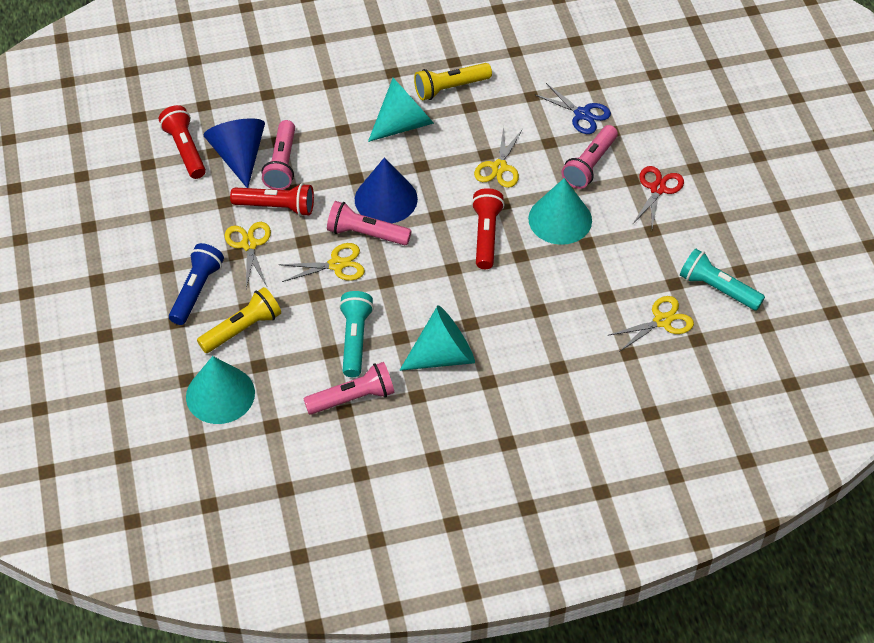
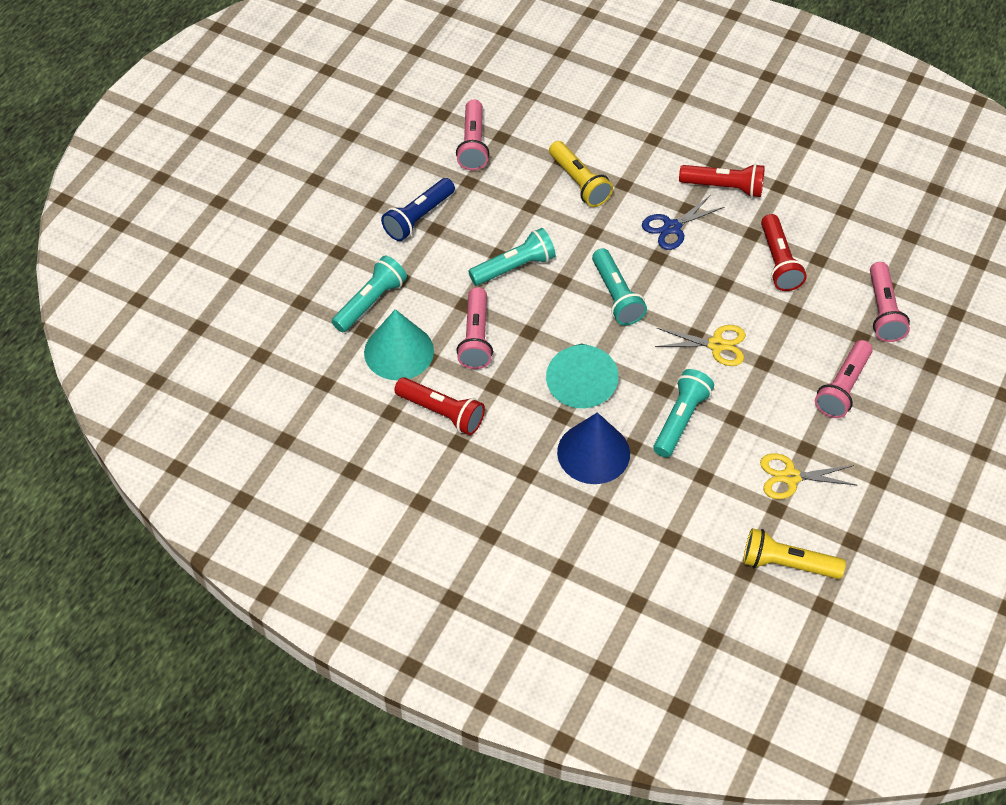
blue cone: [204,118,265,188] [355,157,418,223] = 2 -> [557,412,630,484] = 1
red scissors: [632,166,684,228] = 1 -> none = 0
turquoise cone: [186,356,255,424] [368,78,434,142] [400,305,475,371] [528,178,592,245] = 4 -> [364,309,434,380] [546,343,619,408] = 2
turquoise flashlight: [339,291,374,377] [680,249,765,311] = 2 -> [332,255,407,332] [468,228,556,285] [592,248,647,325] [653,369,714,457] = 4
yellow scissors: [225,222,271,288] [278,243,365,282] [474,127,523,188] [607,296,694,352] = 4 -> [655,325,745,366] [760,453,856,499] = 2

